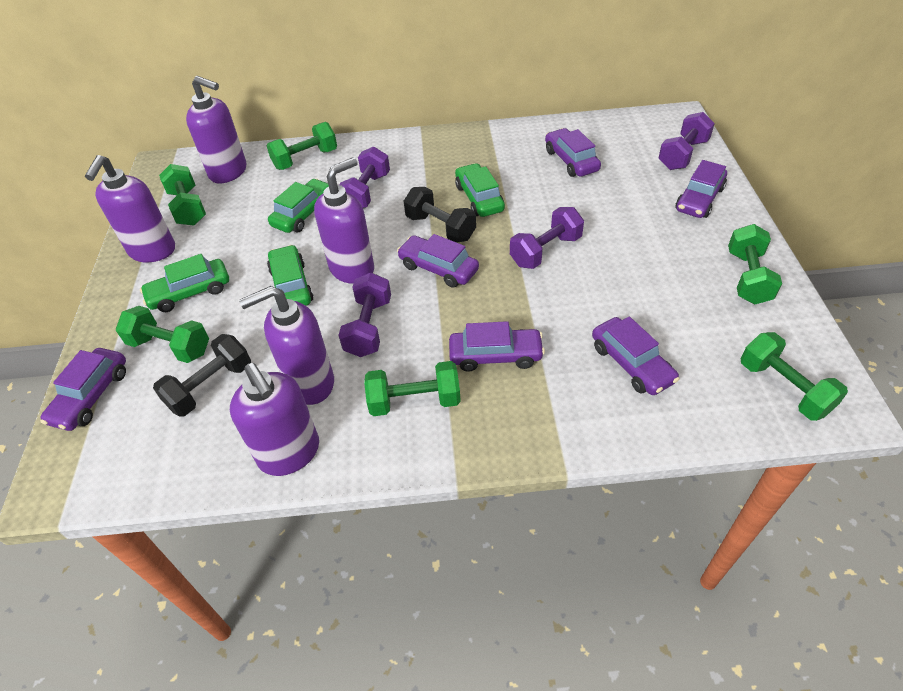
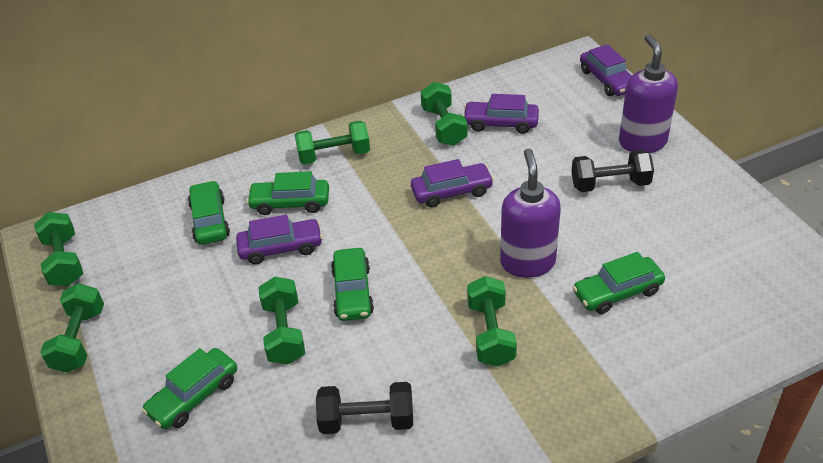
green car: [140,254,229,312] [267,245,313,306] [268,179,329,233] [455,163,505,217] = 4 -> [142,348,237,429] [188,180,230,245] [246,171,329,215] [331,248,374,321] [572,252,665,314] = 5
purple car: [40,348,126,431] [397,234,479,288] [449,321,545,372] [545,128,601,177] [592,317,680,395] [676,160,727,218] = 6 -> [236,215,323,264] [411,159,494,208] [463,94,539,134] [580,44,632,96] = 4
purple dumbbell: [339,146,390,208] [339,273,391,357] [510,207,584,269] [658,112,715,170] = 4 -> none = 0
purple soap dispenser: [85,155,175,262] [186,76,246,183] [230,363,319,476] [239,286,334,405] [314,157,374,284] = 5 -> [500,148,561,278] [619,34,678,153] = 2

